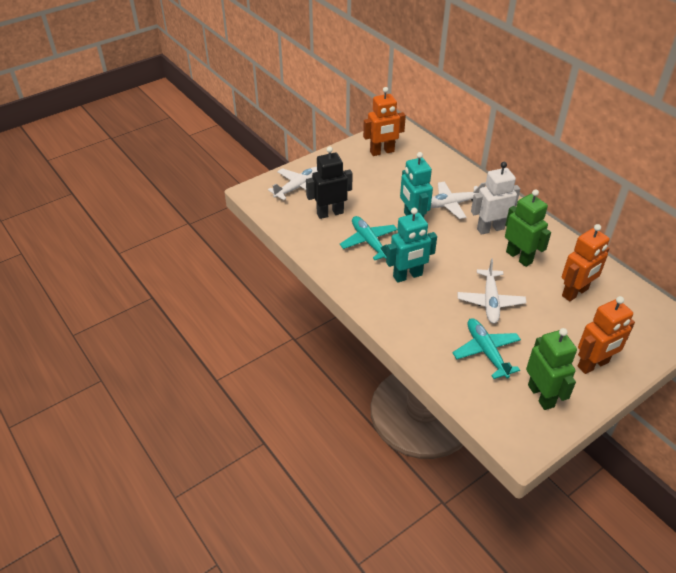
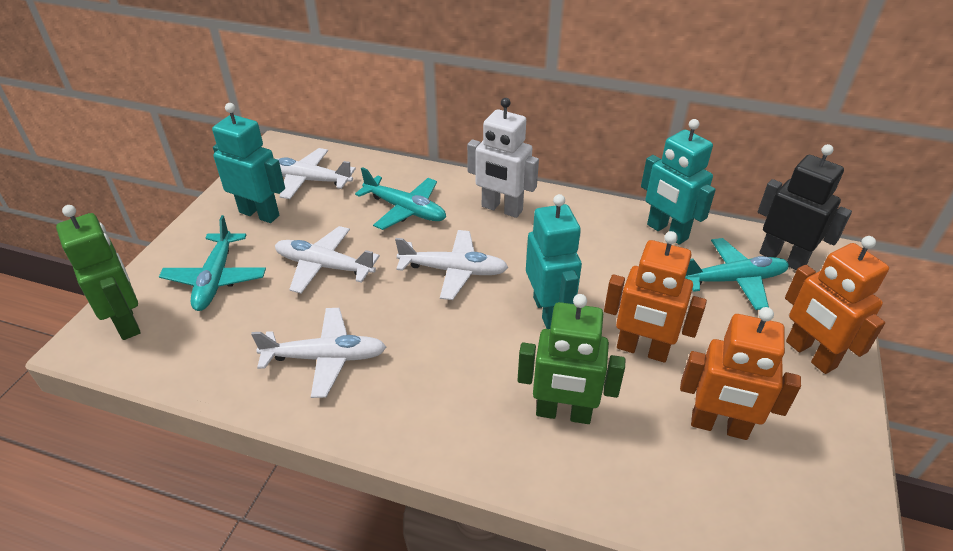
turquoise plane: [340,216,397,260] [453,318,521,379] = 2 -> [159,215,266,311] [355,167,446,230] [685,238,789,310] = 3
turquoise robot: [386,208,437,283] [400,152,433,218] = 2 -> [212,103,285,223] [526,194,582,329] [641,119,716,245] = 3
white plane: [268,167,318,200] [431,181,486,219] [457,259,526,324] = 3 -> [251,308,386,398] [275,226,380,294] [277,148,356,199] [395,230,508,300] = 4

